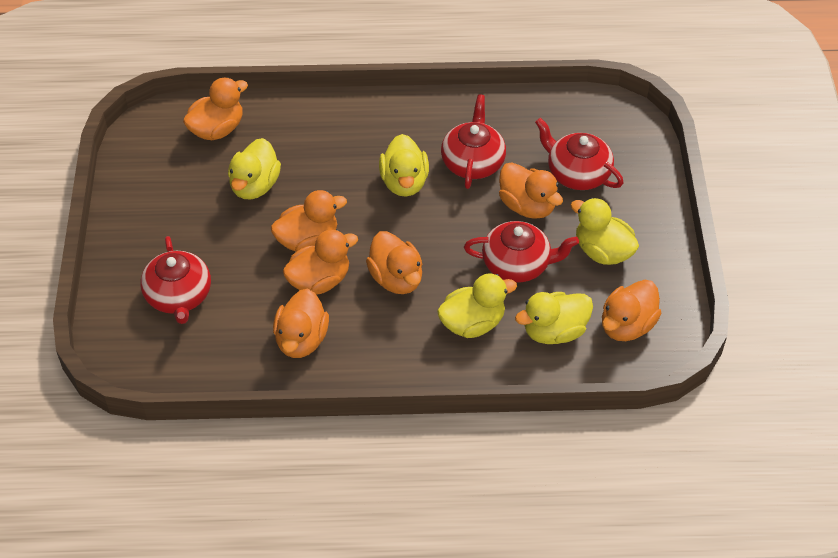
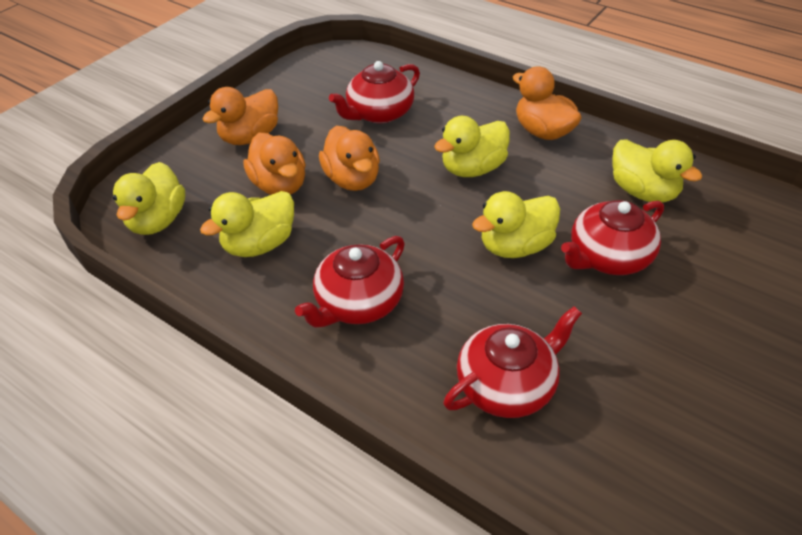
orange duck: [183,77,248,140] [271,190,347,252] [273,289,329,358] [283,229,358,295] [366,231,423,294] [499,162,563,219] [602,280,661,341] = 7 -> [203,87,278,145] [243,133,306,195] [319,126,380,191] [513,66,582,140] = 4

